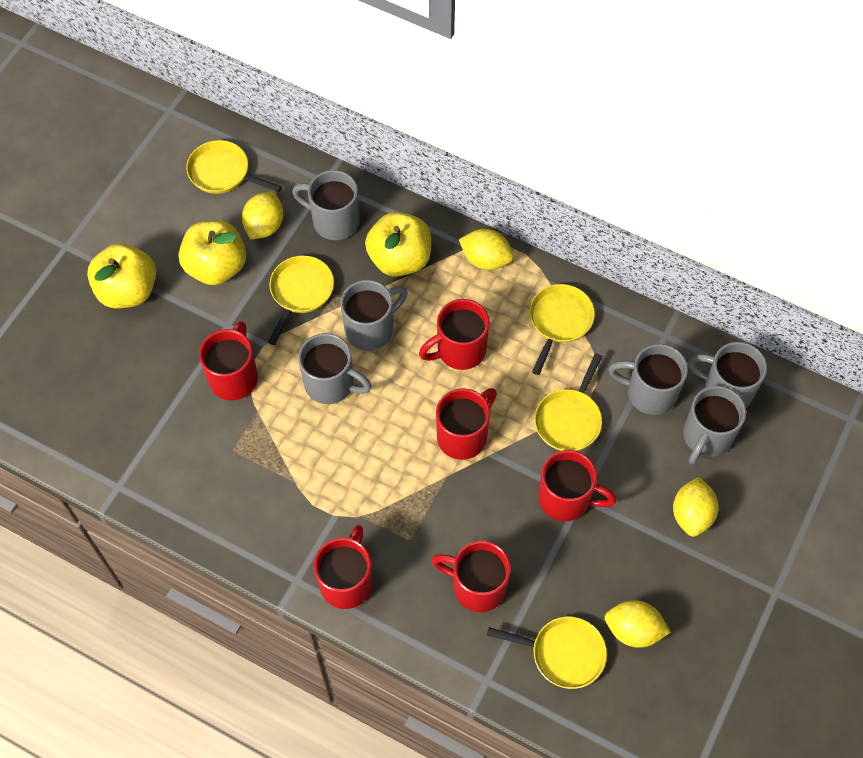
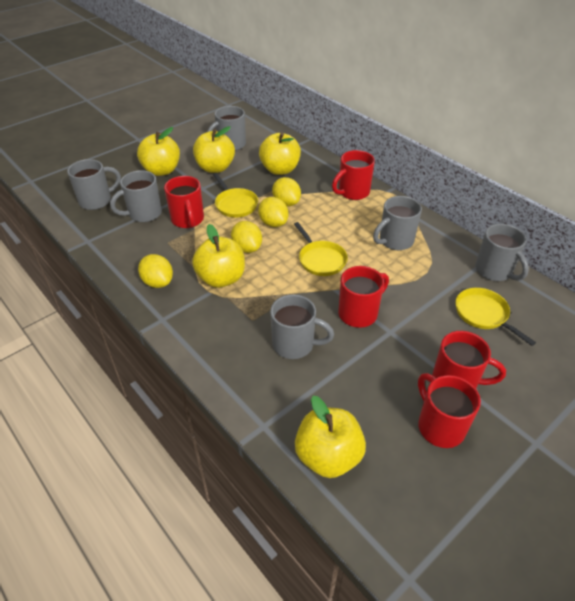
red mug: [199,321,258,400] [314,525,372,609] [419,299,490,370] [431,541,511,612] [436,388,497,460] [538,450,617,521] = 6 -> [164,176,204,228] [332,150,375,200] [338,266,389,328] [418,373,481,448] [432,331,506,388] = 5
yellow apple: [87,243,156,308] [178,220,246,285] [365,212,431,277] = 3 -> [137,127,180,176] [192,224,245,288] [193,126,235,173] [259,132,301,175] [295,396,366,478] = 5
yellow pan: [186,140,282,194] [268,255,334,345] [487,617,607,689] [529,284,595,375] [534,353,602,451] = 5 -> [213,173,258,218] [294,222,348,276] [456,288,536,346] = 3

